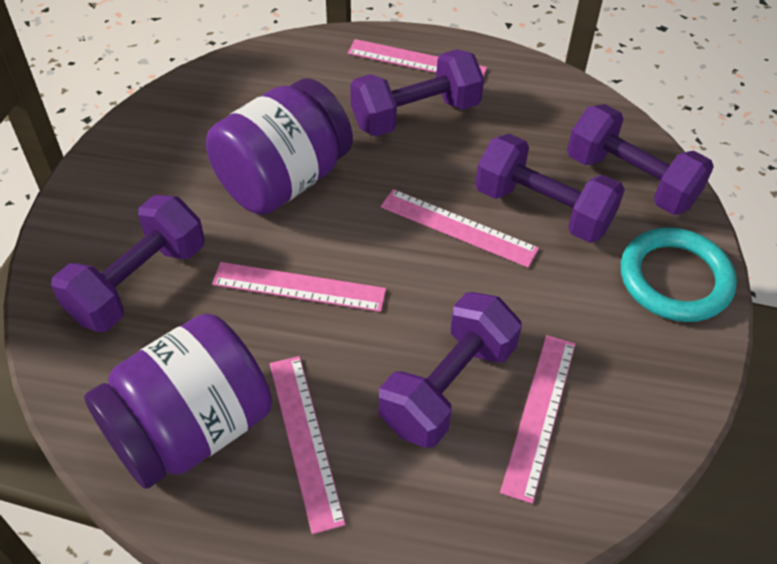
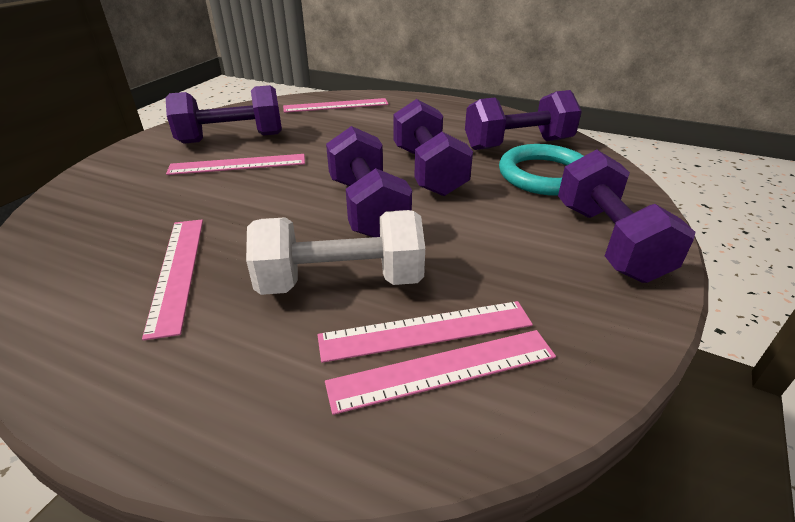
purple jar: [84,313,272,489] [206,78,353,215] = 2 -> none = 0
white dumbbell: none = 0 -> [246,210,425,295] = 1

